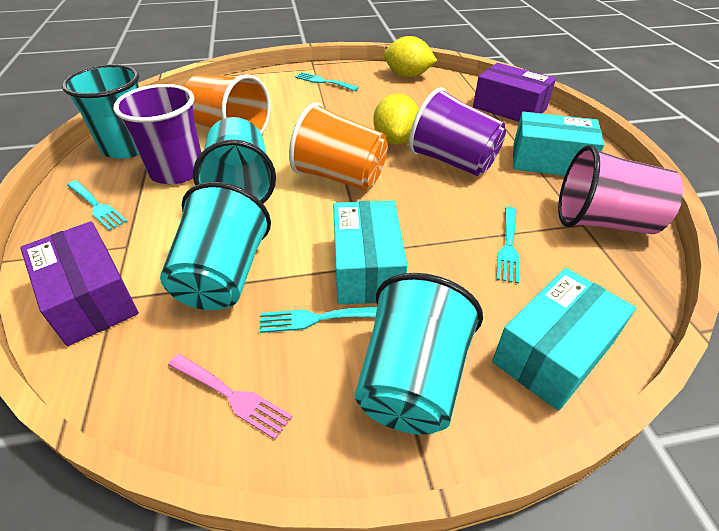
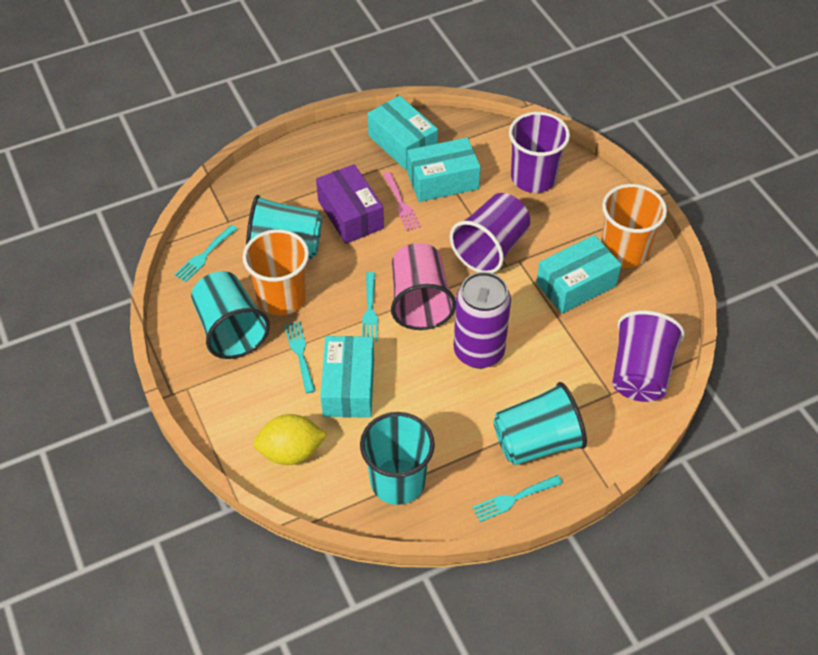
purple box: [20,221,139,346] [473,63,556,122] = 2 -> [316,164,384,244] = 1
purple can: none = 0 -> [454,272,511,369] = 1
purple cup: [113,84,201,184] [409,87,506,176] = 2 -> [450,193,530,273] [509,112,570,193] [612,310,685,402] = 3
turquoise box: [333,200,407,305] [492,268,636,411] [513,112,604,176] = 3 -> [320,336,374,418] [368,95,438,170] [407,138,481,202] [536,235,621,314] = 4
yellow lemon: [373,94,419,145] [384,36,437,77] = 2 -> [254,414,327,465] = 1

